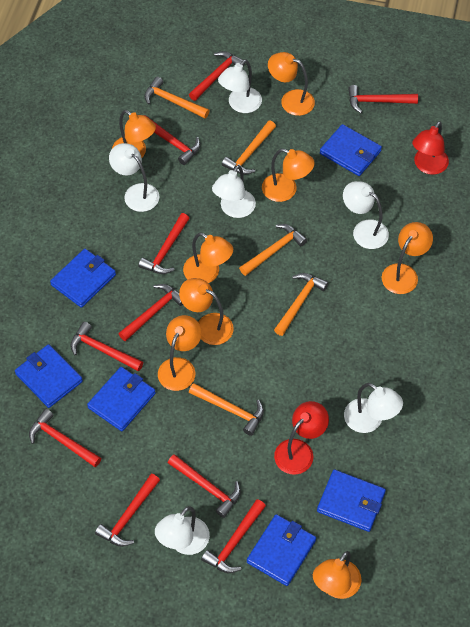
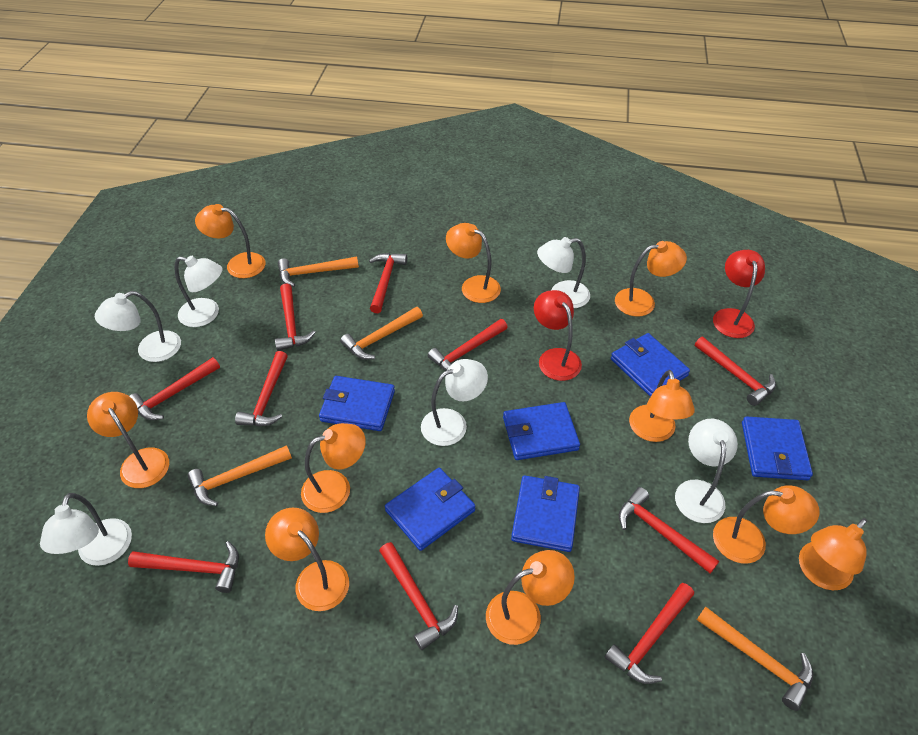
orange hammer: [144,77,210,118] [189,383,264,436] [222,120,276,175] [239,224,307,276] [274,273,328,336] = 5 -> [187,445,292,506] [278,257,359,287] [340,307,423,360] [697,607,813,711] = 4
orange lamp: [112,110,156,158] [158,315,202,391] [179,278,234,345] [183,232,233,283] [262,149,315,202] [268,52,315,116] [313,551,361,599] [382,222,433,294] = 8 -> [87,392,169,488] [195,204,266,278] [265,507,349,611] [301,423,366,513] [446,223,501,303] [486,550,575,645] [615,241,687,316] [629,370,695,442] [713,485,820,564] [799,518,867,590] = 10

